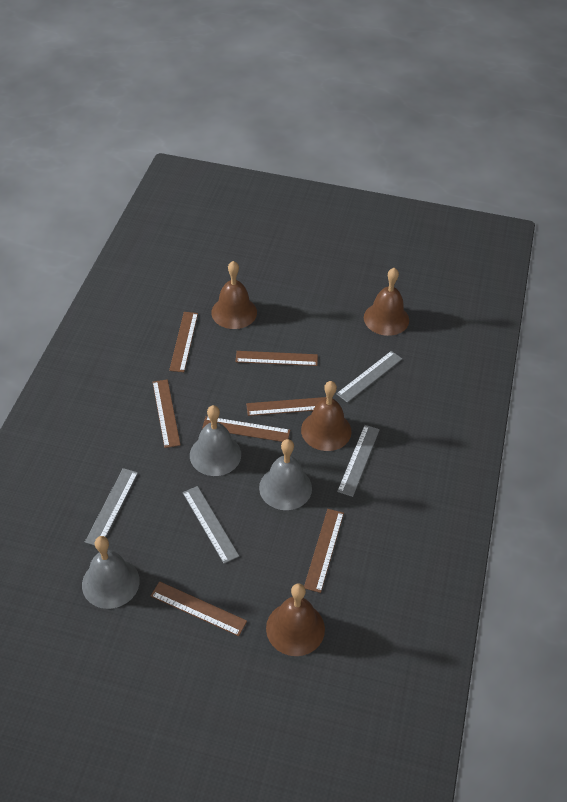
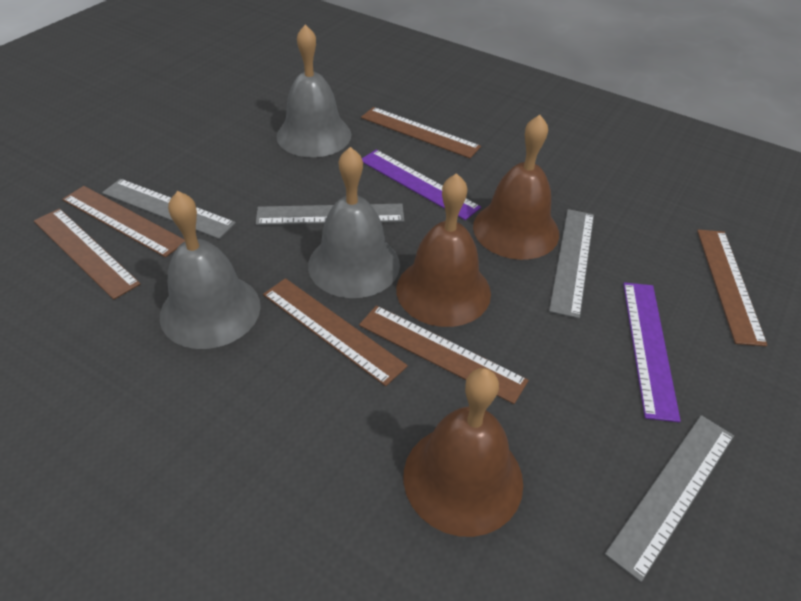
brown bell: [211,261,257,329] [266,583,325,656] [301,381,352,451] [364,268,409,336] = 4 -> [396,173,491,327] [403,368,523,537] [473,115,559,260] = 3
brown ruler: [151,581,247,636] [153,379,181,448] [169,312,198,372] [202,416,290,442] [236,351,318,366] [246,397,327,416] [304,509,344,593] = 7 -> [34,208,140,300] [62,186,185,258] [263,278,408,386] [359,305,529,404] [361,107,481,158] [697,230,767,346] = 6
purple ruler: none = 0 -> [362,150,481,220] [623,282,681,422] = 2

